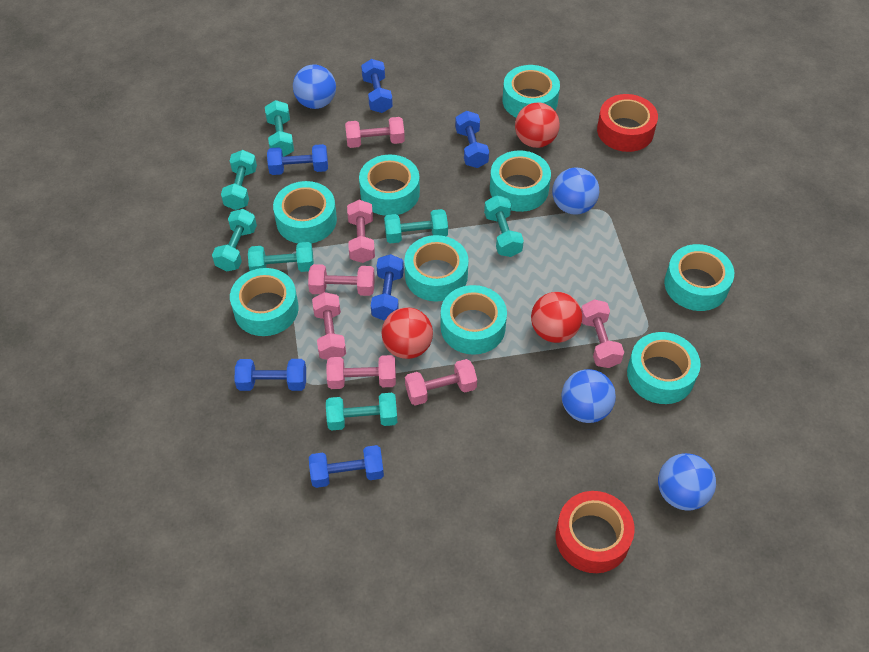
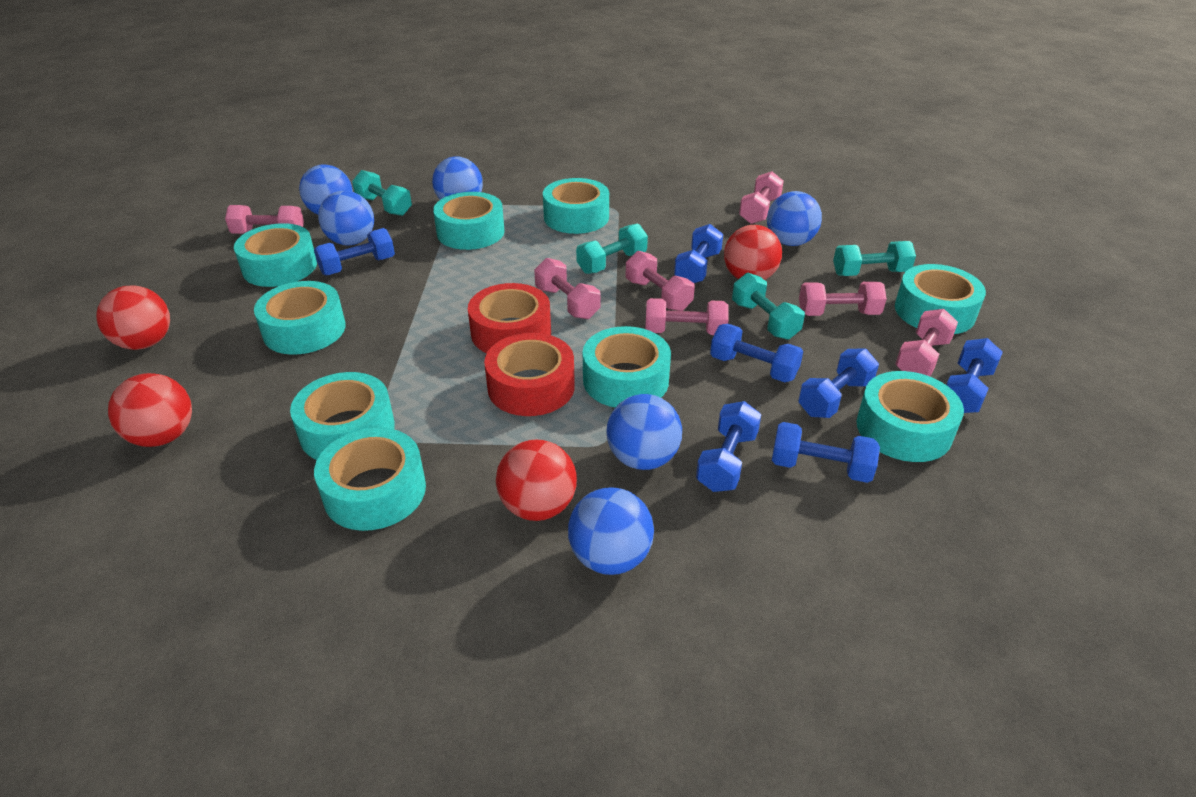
blue ball: [293,65,336,109] [552,167,599,215] [561,369,616,423] [658,453,716,511] = 4 -> [299,164,353,215] [318,191,374,245] [432,156,483,200] [568,487,654,575] [606,394,682,470] [767,191,822,246] = 6
blue dumbbell: [235,359,306,391] [267,144,328,175] [309,445,384,488] [361,59,393,113] [371,254,404,321] [455,111,489,168] = 6 -> [314,228,395,276] [674,224,723,283] [696,401,761,492] [710,324,803,382] [772,422,880,483] [798,348,879,418] [946,338,1003,413] = 7
red ball: [381,307,433,359] [515,103,560,148] [531,292,582,343] = 3 -> [96,286,170,350] [108,373,192,447] [496,440,577,521] [724,225,782,280] = 4
turquoise dumbbell: [212,209,257,272] [221,150,257,210] [248,242,314,272] [265,100,294,157] [326,393,397,431] [384,209,448,244] [484,195,524,257] = 7 -> [352,170,412,216] [576,223,648,274] [732,273,805,340] [833,241,916,276] = 4

